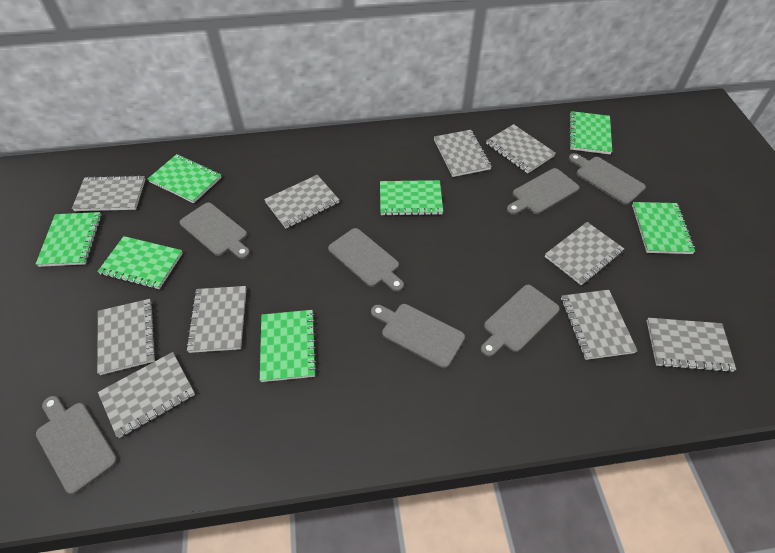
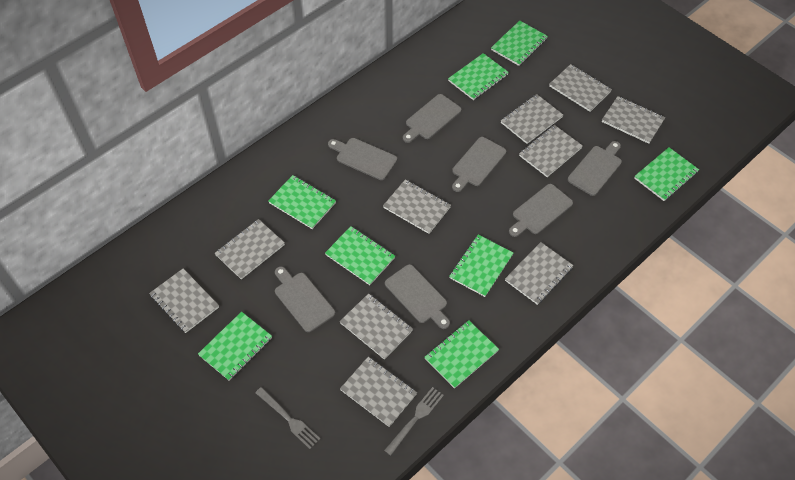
green notebook: [36,212,102,267] [97,236,183,289] [148,154,222,203] [260,310,317,382] [380,180,443,216] [569,111,612,155] [632,202,695,254] = 7 -> [198,312,272,381] [268,175,336,229] [325,226,395,285] [425,320,499,389] [448,53,509,100] [449,235,513,297] [491,20,548,66] [634,147,699,201] = 8
grey fork: none = 0 -> [255,387,320,449] [384,387,444,456] = 2

